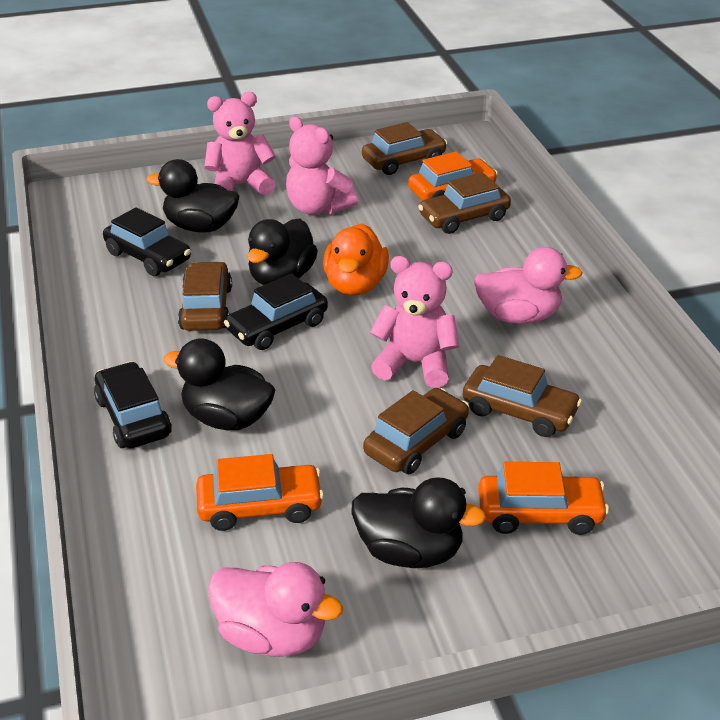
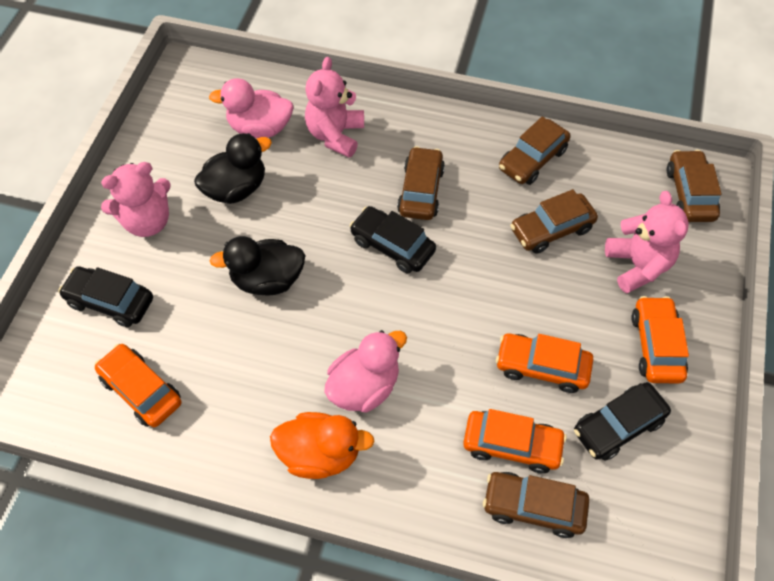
black duck: [147,159,239,233] [163,338,275,430] [247,218,318,285] [352,477,486,568] = 4 -> [194,133,272,204] [210,236,305,295] = 2
orange car: [196,454,324,531] [408,152,498,201] [478,462,609,535] = 3 -> [95,344,181,427] [463,409,567,473] [496,333,594,393] [631,296,689,384] = 4

